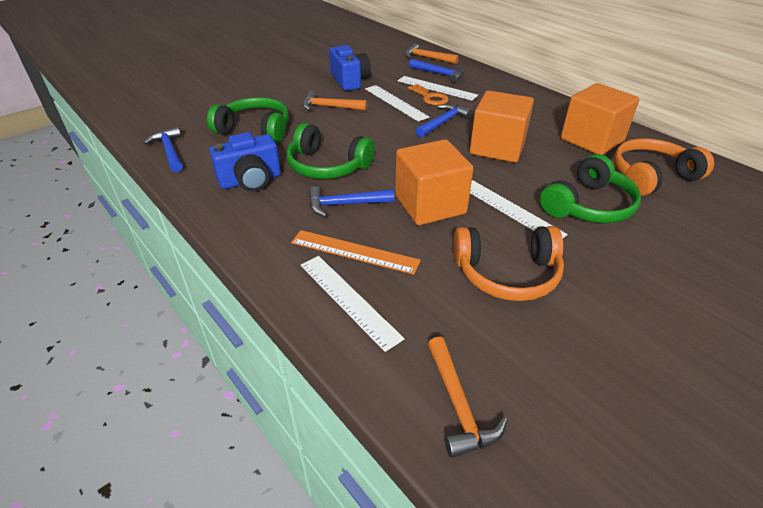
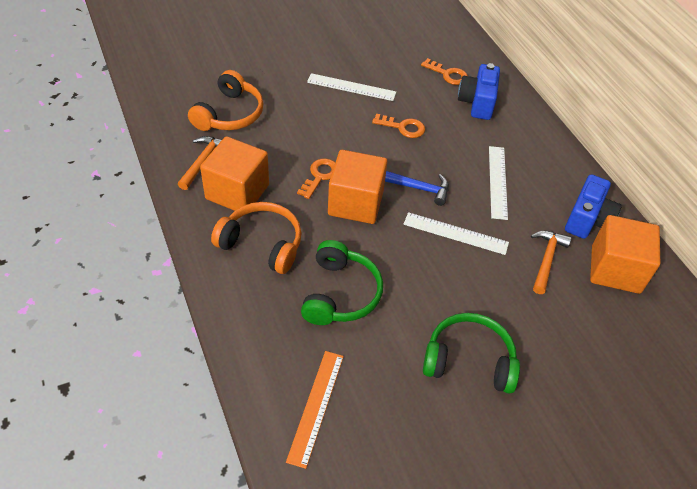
blue hammer: [143,126,183,172] [308,186,395,217] [409,59,465,83] [415,104,472,138] = 4 -> [385,171,449,206] = 1
green headphones: [207,97,289,143] [287,123,375,179] [540,154,641,223] = 3 -> [301,240,383,325] [423,313,520,394] = 2
orange hammer: [302,91,367,111] [405,43,459,64] [428,337,507,458] = 3 -> [178,136,222,190] [531,231,572,294] = 2
orange key: [408,84,449,106] = 1 -> [297,158,335,199] [372,114,425,138] [421,58,468,85] = 3
white ruler: [301,256,405,352] [365,85,429,121] [398,76,478,101] [470,180,568,238] = 4 -> [307,73,396,101] [403,212,509,255] [489,146,508,220] = 3

